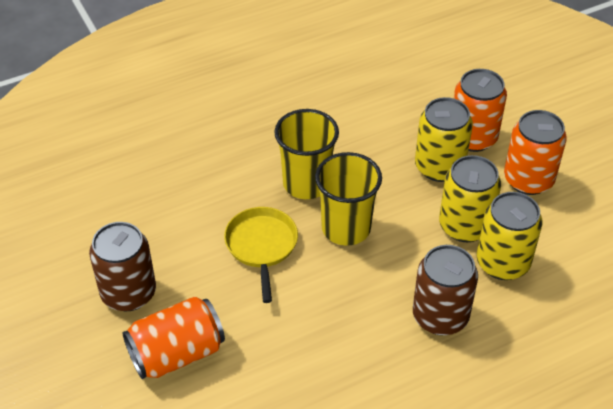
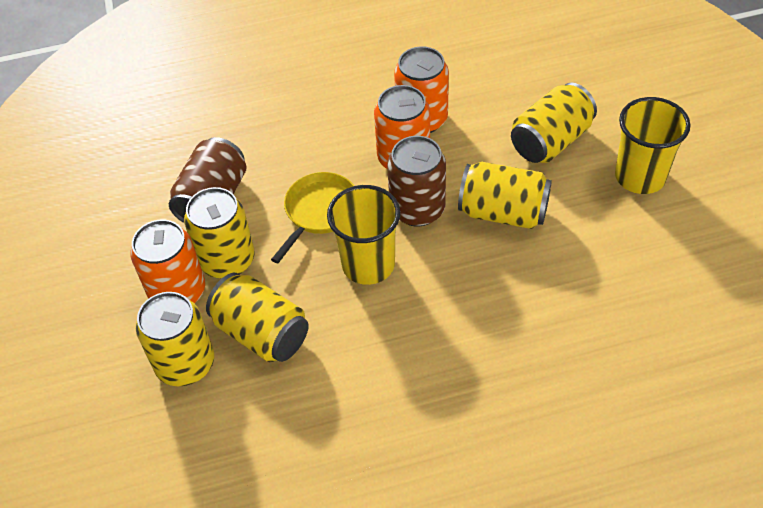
yellow can: [415,97,473,182] [439,155,501,242] [477,192,542,280] = 3 -> [136,292,214,386] [184,187,254,278] [206,273,309,362] [458,162,552,229] [511,83,597,163] = 5

